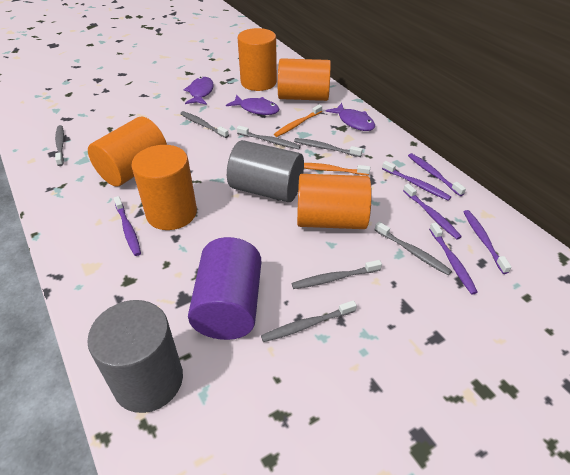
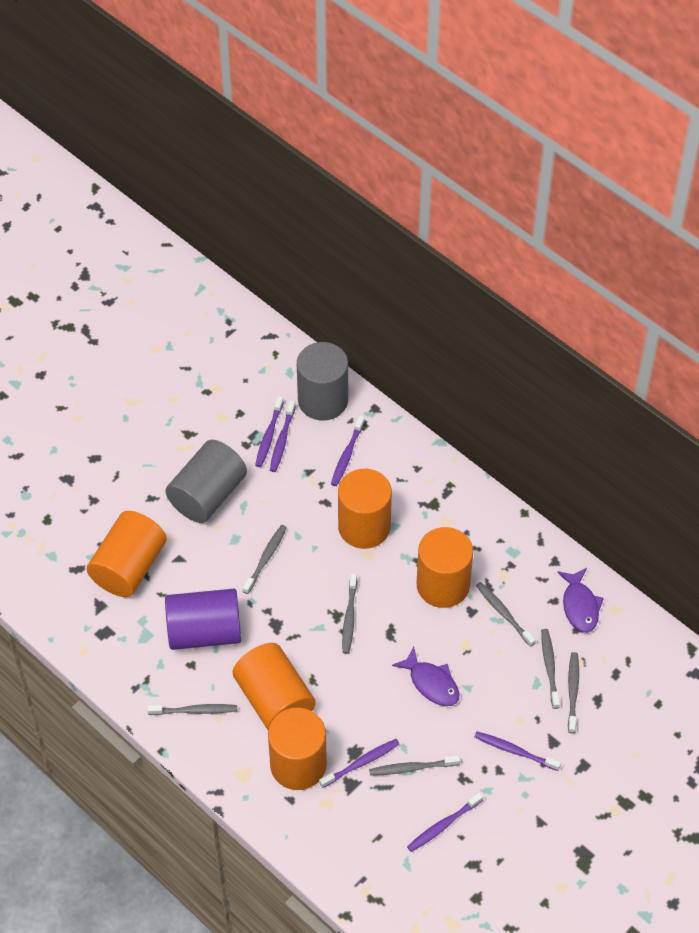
orange toothbrush: [274,105,322,137] [304,163,370,175] = 2 -> none = 0
purple fish: [184,77,214,105] [226,95,279,115] [325,103,375,131] = 3 -> [392,647,460,706] [557,568,604,633] = 2

